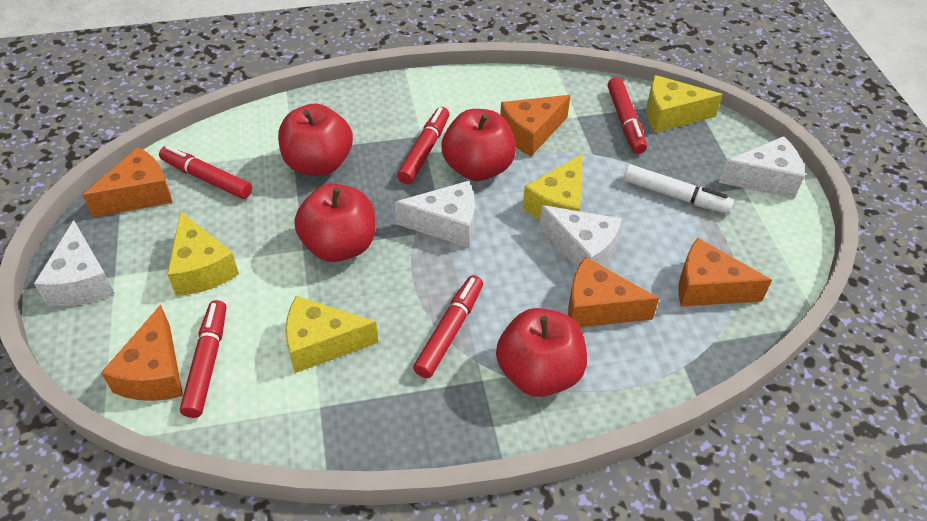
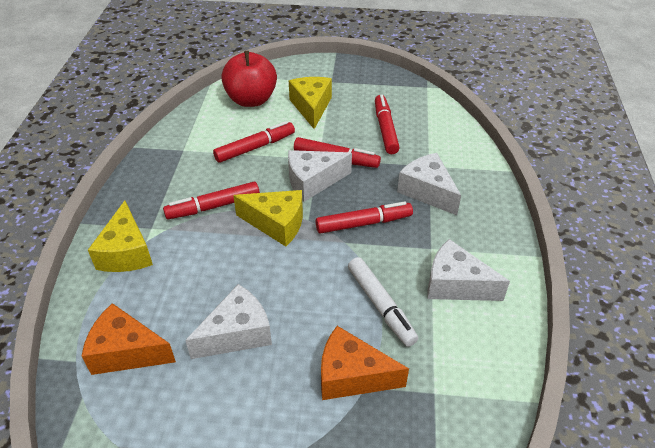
orange cheese: [83,147,172,217] [101,304,183,401] [500,95,571,156] [568,257,659,327] [678,238,772,307] = 5 -> [82,303,176,375] [321,326,409,400] = 2
red apple: [278,104,353,176] [294,184,375,262] [442,109,516,181] [496,308,587,397] = 4 -> [221,51,277,107] = 1
yellow cheese: [167,211,239,296] [285,296,379,373] [523,154,583,220] [647,75,723,133] = 4 -> [88,201,153,272] [233,190,303,246] [289,77,332,129] = 3

